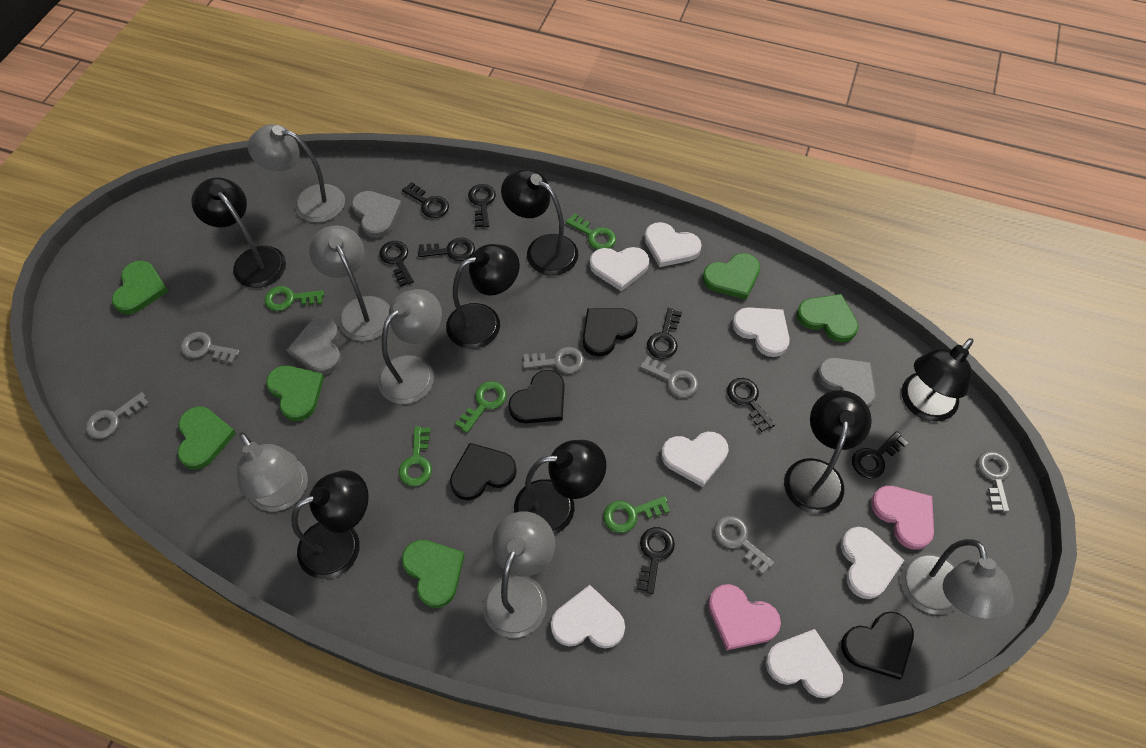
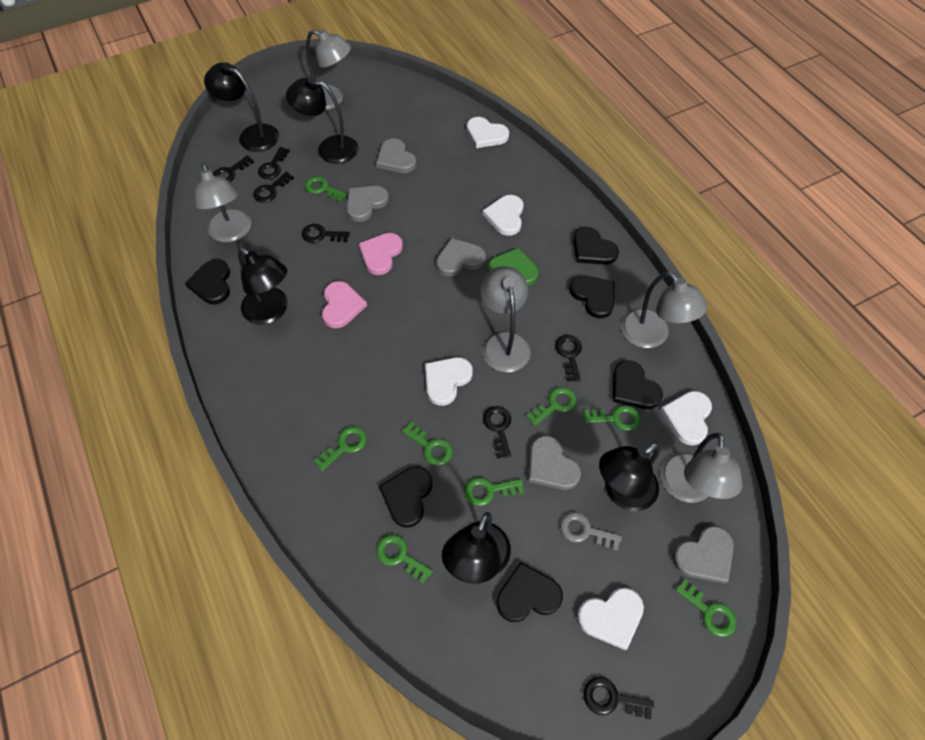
black heart: [450,443,517,500] [508,370,565,423] [583,308,638,357] [841,611,914,680] = 4 -> [185,259,230,304] [379,466,432,528] [496,562,563,622] [569,275,614,318] [573,227,619,265] [613,360,663,409] = 6
black key: [379,241,414,287] [402,182,449,218] [418,238,475,261] [468,184,496,227] [636,527,675,594] [647,308,682,359] [727,378,775,432] [852,431,908,478] = 8 -> [213,155,254,182] [253,172,294,203] [258,147,290,179] [302,224,350,243] [483,406,511,458] [555,335,582,381] [583,677,654,719] = 7
black lamp: [191,178,286,288] [291,470,369,579] [446,244,520,349] [501,169,578,275] [514,440,606,535] [784,390,872,514] [902,338,974,422] = 7 -> [204,63,279,152] [237,247,288,325] [286,77,358,164] [442,512,511,584] [599,443,661,511] = 5
green heart: [112,261,168,314] [177,407,236,469] [266,366,324,421] [402,540,465,608] [703,253,760,300] [797,294,859,342] = 6 -> [487,248,539,286] = 1
green key: [264,286,324,311] [399,426,432,486] [455,381,507,433] [566,213,616,250] [603,496,670,533] = 5 -> [305,176,347,202] [314,426,367,471] [376,534,433,584] [402,421,453,465] [464,477,524,506] [526,387,577,426] [584,405,640,431] [675,579,736,637] = 8
grey heart: [287,318,341,374] [352,191,402,238] [817,357,876,408] = 3 -> [346,186,389,222] [376,138,417,173] [436,238,486,276] [528,436,581,490] [673,526,734,584] = 5
grey key: [86,392,149,439] [180,332,240,364] [523,347,584,374] [640,356,699,398] [714,516,774,574] [977,451,1011,513] = 6 -> [560,512,622,551] = 1
grey lamp: [237,432,308,511] [248,124,345,223] [309,225,390,341] [377,289,442,404] [483,511,555,638] [900,539,1014,620] = 6 -> [194,163,251,242] [306,30,351,111] [480,266,531,372] [621,272,707,348] [661,433,743,503] = 5
white heart: [551,585,625,648] [590,247,649,291] [645,222,702,267] [661,432,729,487] [732,307,790,357] [766,629,843,698] [841,527,904,599] = 7 -> [425,357,473,406] [467,117,509,148] [483,195,524,236] [577,588,644,650] [660,391,712,445] = 5

